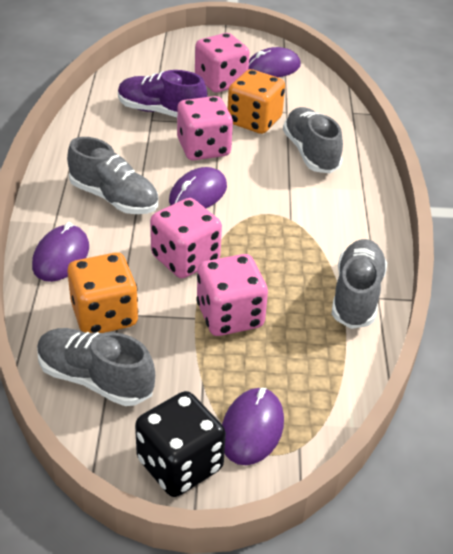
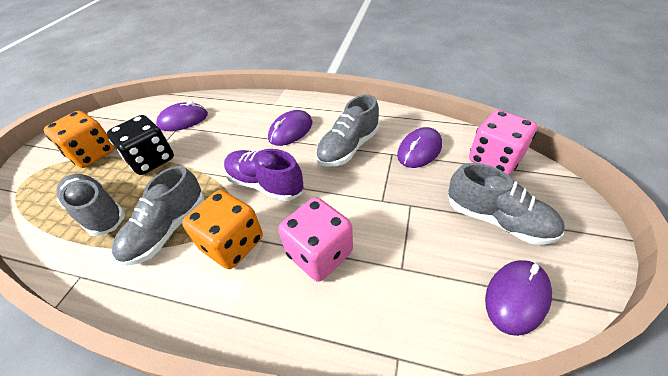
pink dice: [150,198,222,278] [177,96,233,160] [195,33,250,93] [196,254,268,336] = 4 -> [278,197,353,282] [469,110,538,175] = 2

